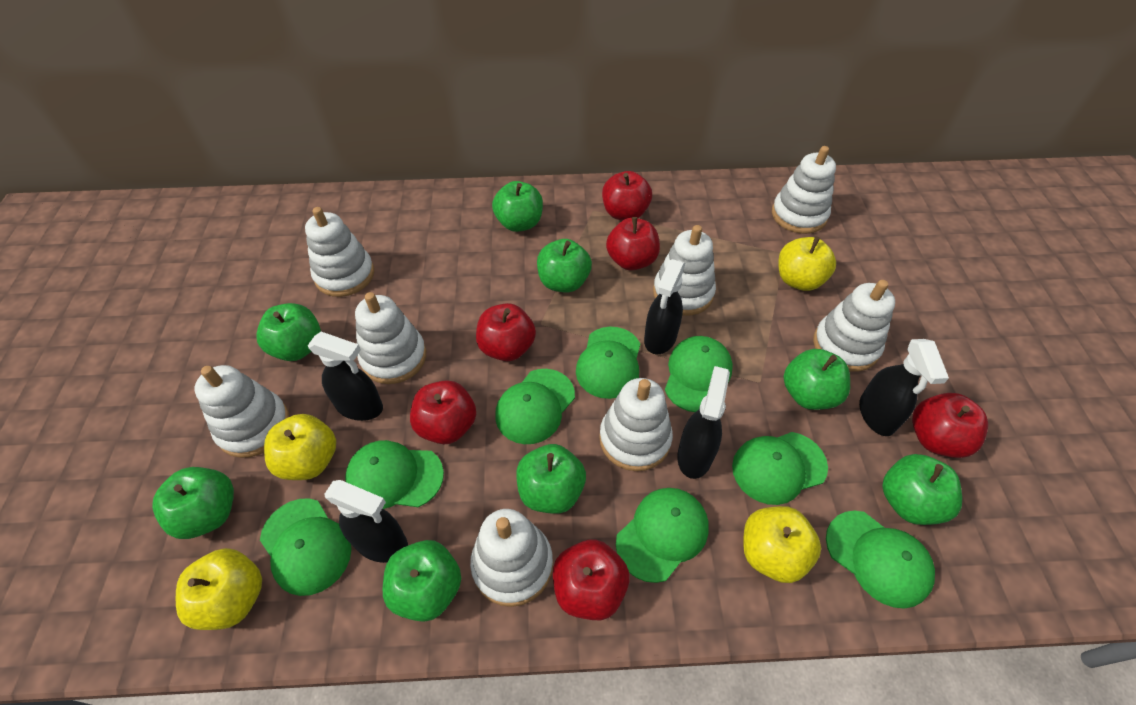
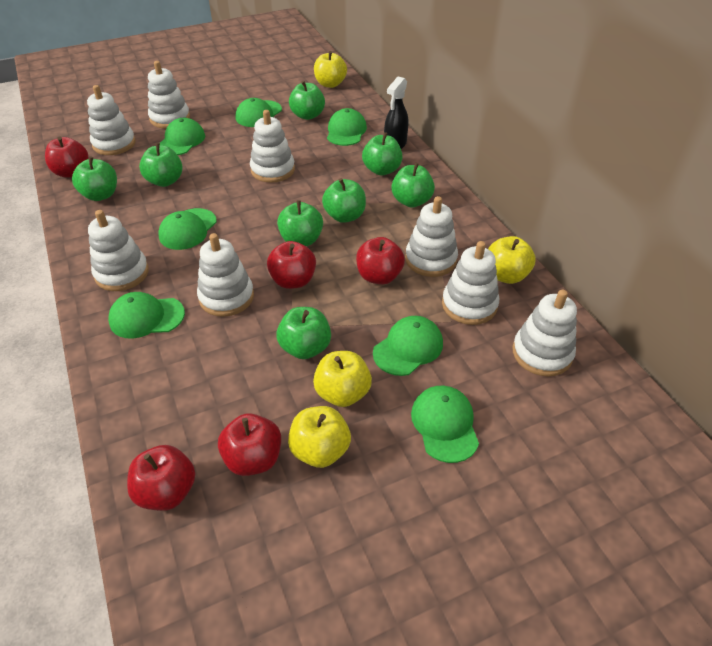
black spray bottle: [308,332,383,421] [324,480,408,563] [644,259,685,354] [677,366,730,479] [859,339,949,436] = 5 -> [384,77,408,149] = 1
green cap: [260,498,352,596] [345,440,444,509] [495,369,575,444] [576,327,640,399] [616,488,709,583] [665,336,733,412] [732,432,828,505] [826,511,935,608] = 8 -> [108,292,185,339] [159,208,217,250] [160,118,205,155] [236,98,282,127] [327,108,367,146] [373,316,443,376] [411,386,479,463] = 7
red apple: [410,380,476,444] [476,303,536,361] [553,539,630,620] [602,171,652,221] [606,217,660,271] [912,393,988,458] = 6 -> [45,137,89,178] [127,445,195,511] [218,413,281,476] [267,241,316,289] [356,237,405,284] = 5

